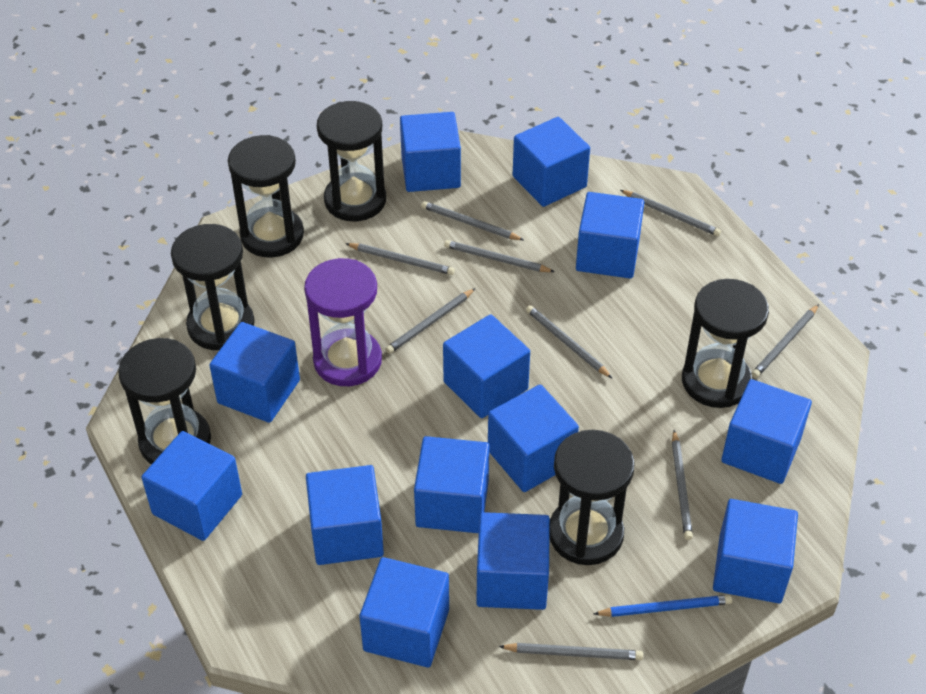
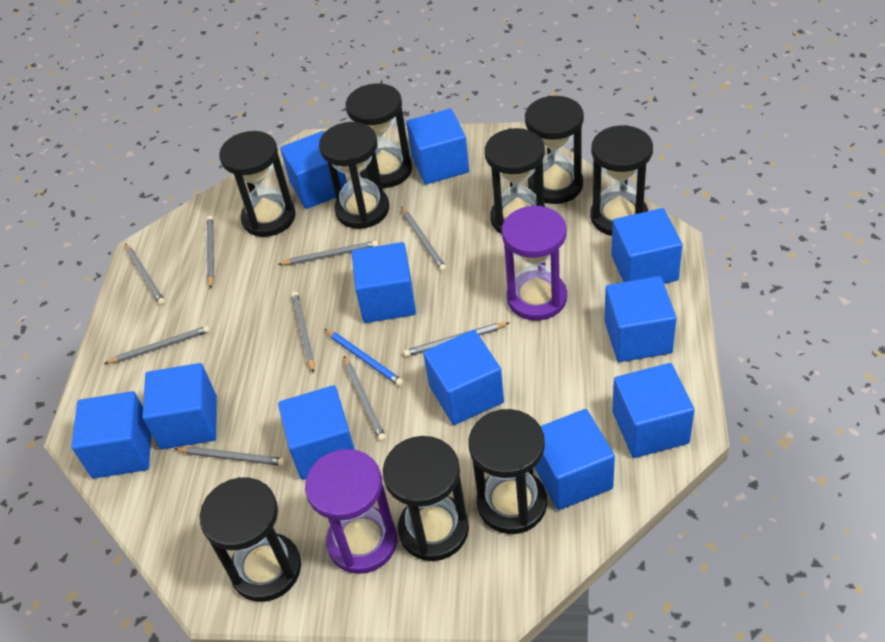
black hourglass: [118,338,211,464] [171,224,255,350] [228,135,304,257] [317,101,386,221] [549,430,635,565] [682,279,769,408] = 6 -> [199,477,301,602] [219,131,296,237] [319,122,389,229] [346,83,412,188] [383,436,469,561] [469,409,547,534] [485,128,545,234] [525,96,584,204] [590,125,653,236] = 9
blue cube: [141,431,242,541] [209,322,300,423] [306,465,384,565] [359,557,449,667] [400,112,461,192] [414,436,489,533] [443,314,530,418] [476,512,550,610] [488,384,579,492] [513,117,590,207] [576,192,644,279] [713,499,798,603] [721,379,812,484] = 13 -> [71,391,151,479] [142,363,217,449] [278,385,355,480] [280,131,347,209] [352,242,416,323] [406,109,469,185] [423,330,504,425] [534,409,615,510] [605,276,677,362] [611,208,683,284] [612,363,695,458] = 11
purple hourglass: [304,258,382,386] = 1 -> [305,449,397,574] [501,206,567,321] = 2

